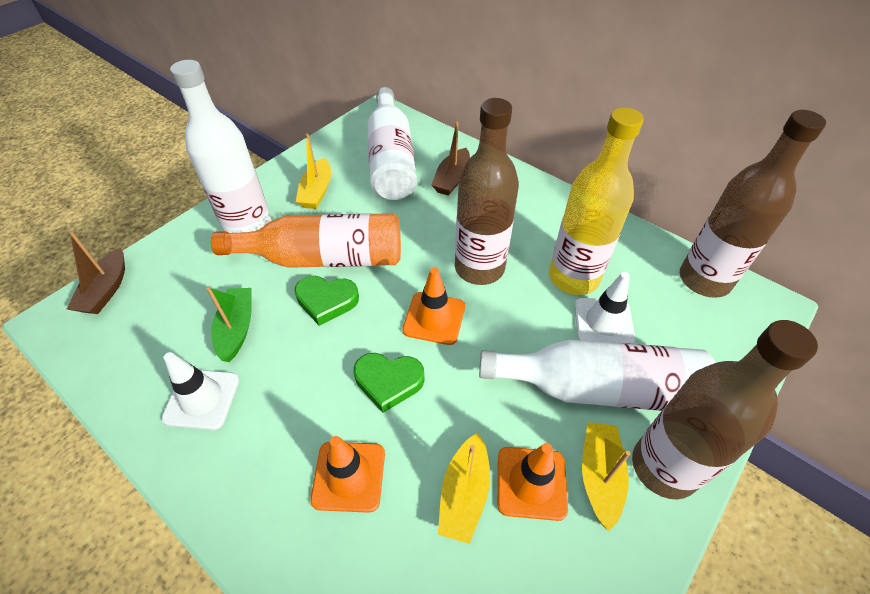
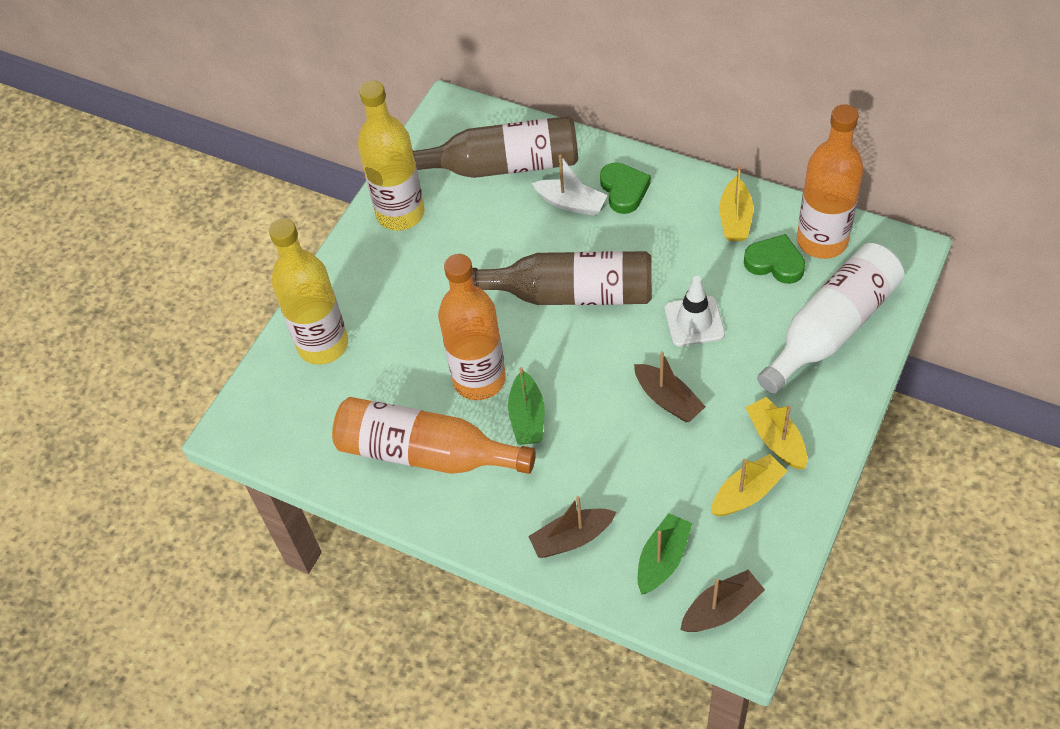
brown boat: [67,232,125,314] [431,122,470,196] = 2 -> [528,496,616,558] [634,351,706,422] [680,570,765,632] = 3
brown bottle: [455,98,519,285] [632,320,818,499] [680,110,826,298] = 3 -> [413,116,578,178] [472,251,652,305] = 2
green boat: [207,287,252,362] = 1 -> [508,367,545,444] [638,513,692,595] = 2
orange bottle: [211,213,401,268] = 1 -> [332,397,536,474] [438,254,506,400] [797,104,863,259] = 3
orange traffic cone: [310,436,385,513] [402,267,465,345] [497,443,568,521] = 3 -> none = 0
white boat: none = 0 -> [532,155,608,216] = 1
white bottle: [170,60,272,233] [367,87,417,200] [479,340,716,411] = 3 -> [757,243,904,394] = 1
white traffic cone: [161,352,239,430] [574,272,636,344] = 2 -> [664,276,725,346] = 1
yellow bottle: [549,107,644,295] = 1 -> [269,218,348,365] [358,80,425,231] = 2

